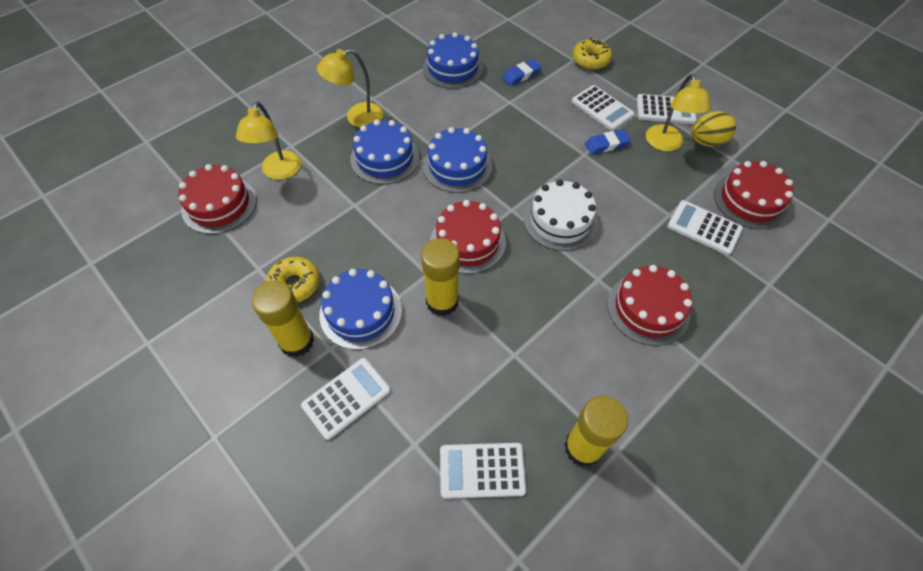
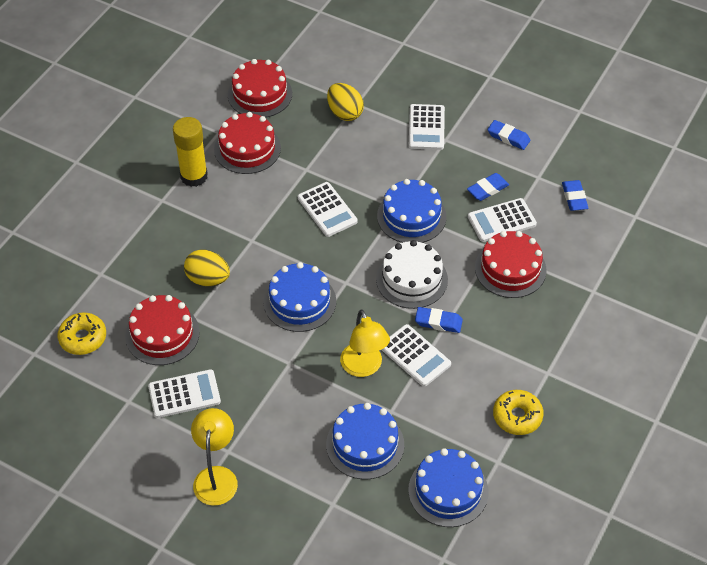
blue eraser: [502,59,542,86] [585,130,631,154] = 2 -> [415,307,463,333] [467,173,509,201] [487,120,530,150] [562,180,588,211] = 4
yellow egg: [691,111,736,147] = 1 -> [184,249,230,286] [327,83,364,121] = 2
yellow glue stick: [252,280,314,357] [421,238,459,316] [564,396,628,467] = 3 -> [173,117,208,187] = 1
yellow lamp: [236,102,301,179] [317,49,383,128] [646,74,712,151] = 3 -> [191,408,238,506] [340,309,390,377] = 2

